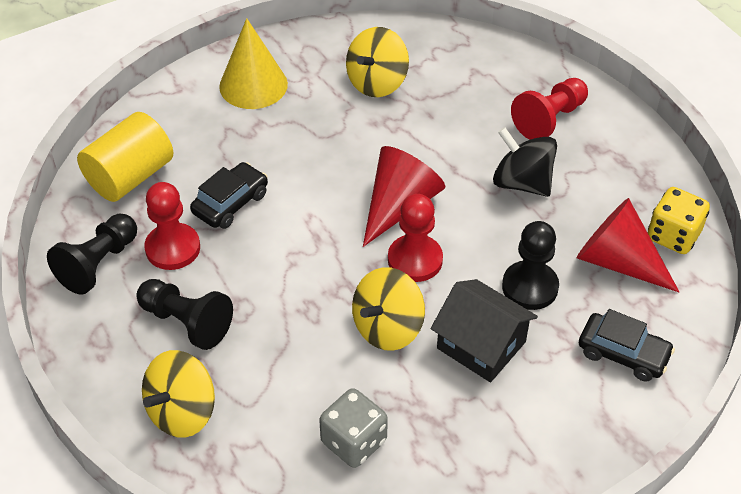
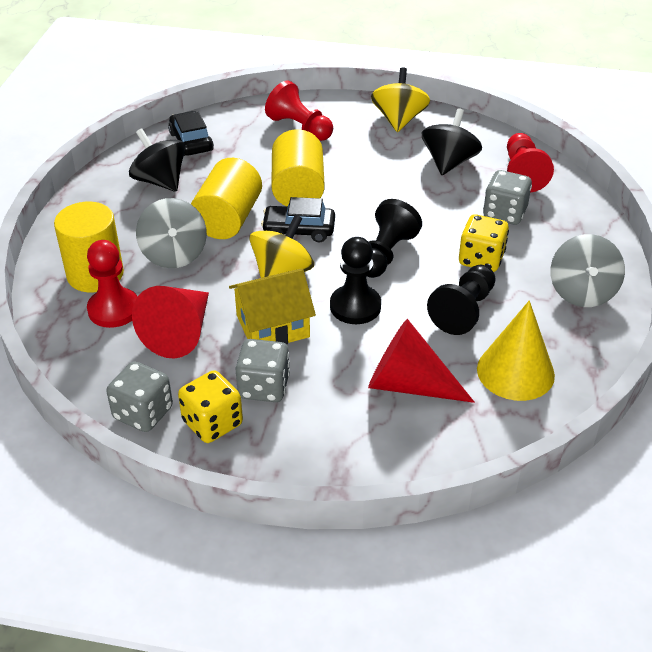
black house: [431,279,538,382] = 1 -> none = 0
black spinning top: [493,127,557,197] = 1 -> [129,128,185,192] [421,108,482,175] = 2
grey dice: [319,388,388,468] = 1 -> [107,361,173,432] [235,339,290,402] [483,170,532,225] = 3
grey spinning top: none = 0 -> [136,198,207,268] [551,234,625,307] = 2
yellow cylinder: [77,112,173,202] = 1 -> [54,202,124,292] [191,158,262,239] [271,129,325,207] = 3
yellow dice: [648,187,710,254] = 1 -> [178,370,243,443] [459,214,509,272] = 2
yellow house: none = 0 -> [229,268,316,344] = 1
yellow spinning top: [142,350,215,438] [346,27,409,97] [352,267,425,351] = 3 -> [249,215,314,278] [371,68,430,132] = 2

